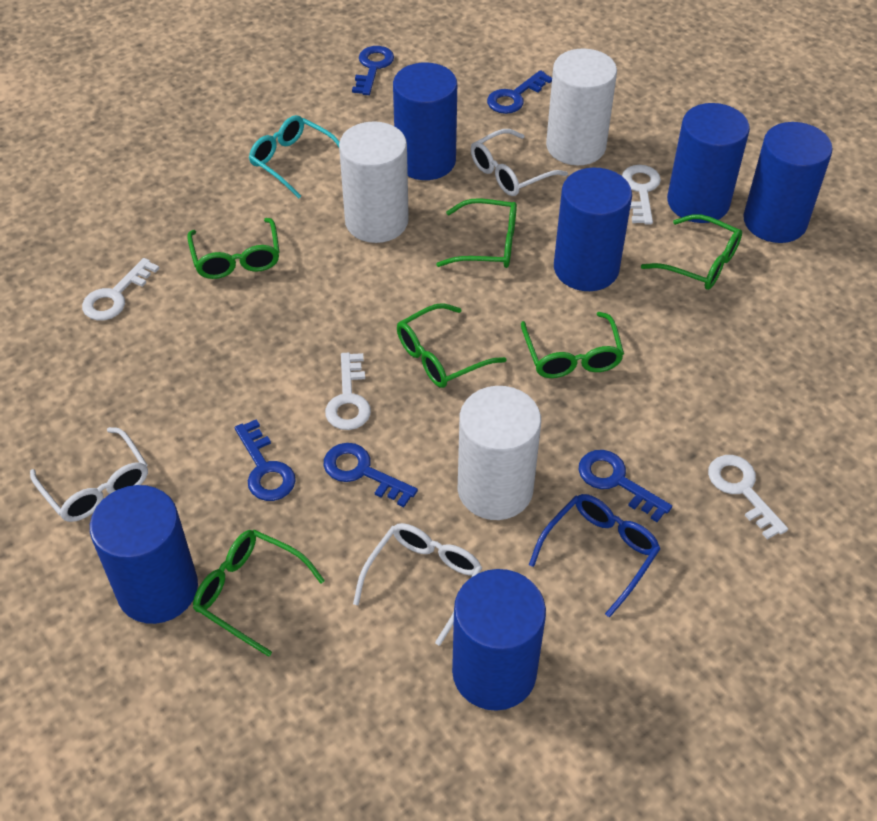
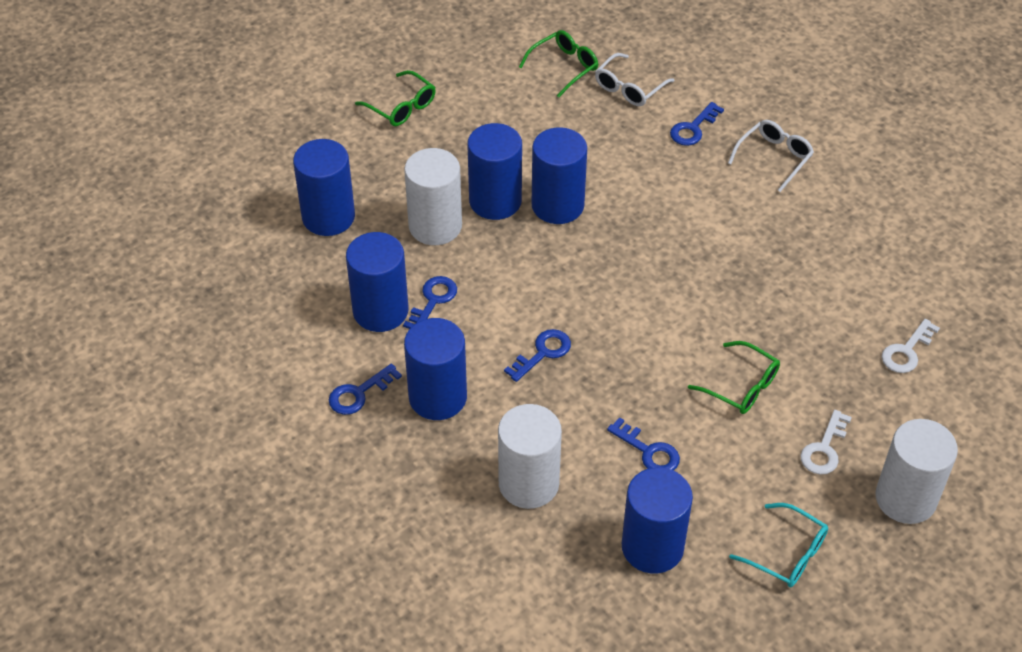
blue glasses: [529,494,660,618] = 1 -> none = 0
green glasses: [187,218,280,279] [193,530,325,657] [397,303,507,388] [436,199,517,268] [521,312,624,378] [641,214,742,290] = 6 -> [355,70,436,126] [519,30,598,97] [688,341,780,414] = 3
white glasses: [30,427,148,522] [353,523,482,646] [471,129,568,196] = 3 -> [595,53,674,106] [728,120,814,192] = 2
white key: [82,258,160,321] [325,352,371,430] [622,165,661,224] [708,455,788,539] = 4 -> [800,410,852,475] [882,319,940,373] = 2

